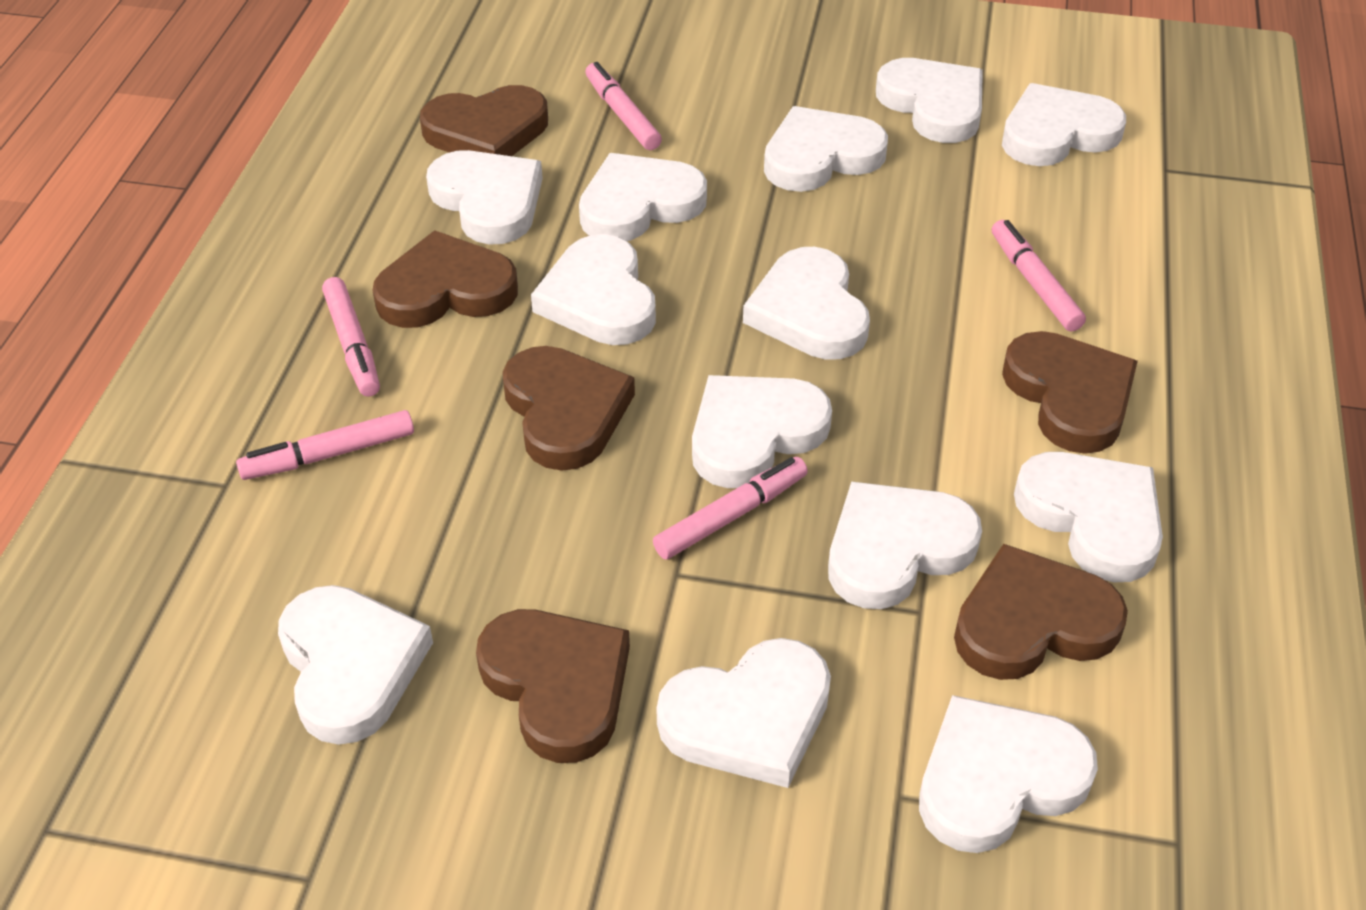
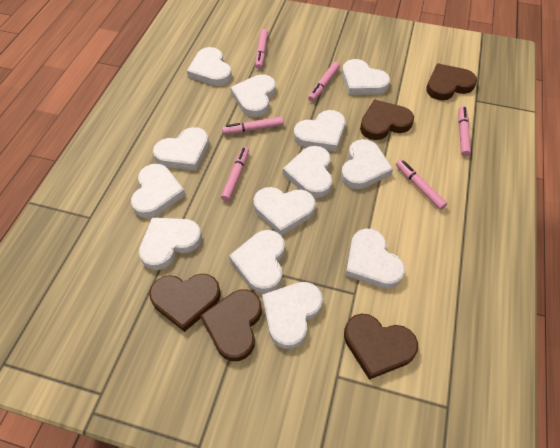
brown heart: [373,230,518,328] [420,85,548,156] [476,609,630,763] [503,346,635,471] [954,544,1128,680] [1002,331,1138,454] = 6 -> [149,274,221,332] [200,289,262,361] [344,313,418,380] [360,99,414,140] [426,63,477,100] = 5
pink marker: [236,410,414,480] [322,277,380,397] [585,62,662,150] [653,457,808,560] [992,220,1086,332] = 5 -> [221,147,249,201] [222,117,284,135] [255,29,268,69] [308,62,340,102] [396,159,447,210] [458,106,471,156] = 6

